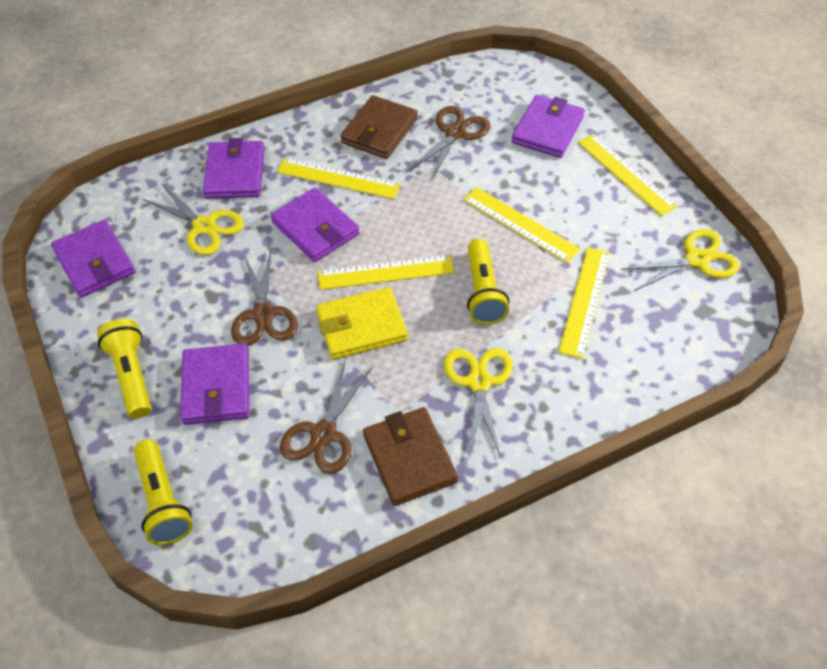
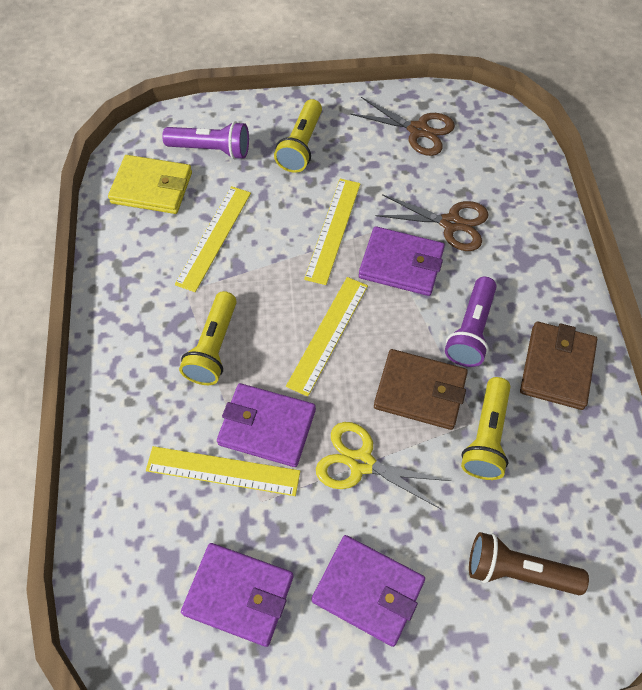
brown flashlight: none = 0 -> [469,532,589,595] = 1
brown scissors: [231,251,298,346] [280,361,373,474] [410,106,491,180] = 3 -> [350,97,455,156] [375,194,489,251] = 2
purple flashlight: none = 0 -> [162,121,249,159] [445,277,497,367] = 2
purple wallet: [51,220,135,298] [180,344,250,425] [203,138,265,199] [271,188,360,262] [512,95,585,158] = 5 -> [181,543,293,647] [217,383,316,467] [312,535,425,647] [359,226,445,296] = 4
yellow ruler: [277,157,401,199] [318,255,454,290] [463,187,581,263] [558,247,610,359] [578,133,678,216] = 5 -> [146,446,300,496] [175,186,251,292] [286,277,368,397] [304,179,361,285] = 4
yellow scissors: [143,184,244,255] [444,348,513,457] [621,229,740,291] = 3 -> [316,422,451,509] = 1

